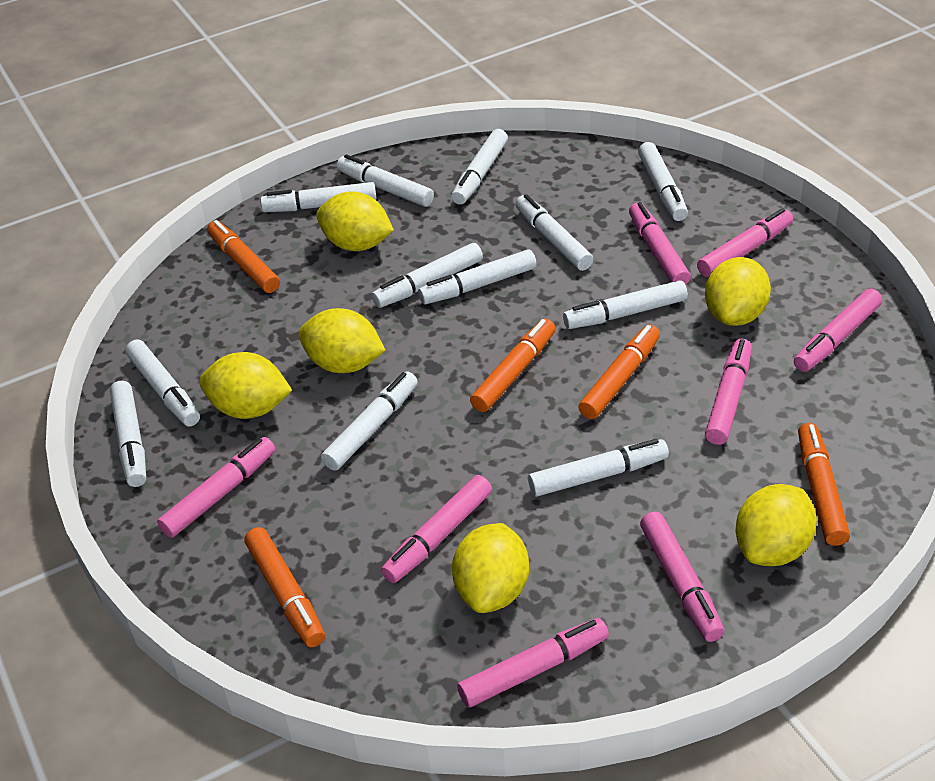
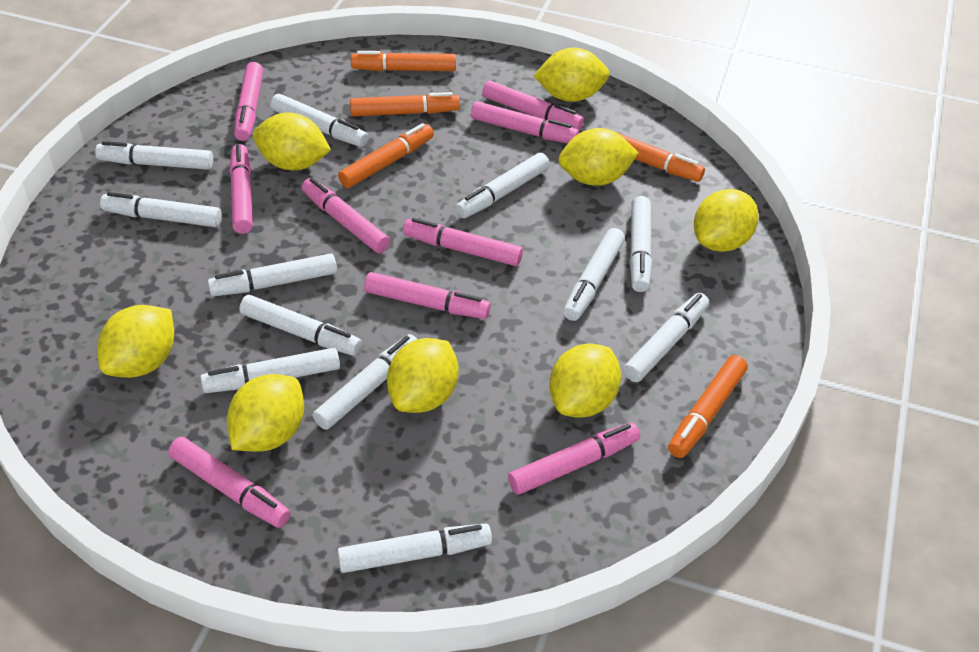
pink marker: [157,437,275,538] [381,475,492,583] [457,618,609,707] [629,202,691,285] [640,512,724,642] [697,208,793,277] [705,339,752,445] [794,288,882,372] = 8 -> [168,437,291,528] [229,144,253,234] [234,62,263,141] [302,178,390,253] [364,272,491,319] [403,218,523,266] [471,101,579,143] [482,81,584,130] [508,422,640,495] = 9
yellow lemon: [199,352,292,419] [298,308,385,373] [316,191,394,251] [452,523,529,613] [705,257,771,326] [736,484,817,566] = 6 -> [98,305,174,378] [227,374,304,452] [253,112,331,170] [387,338,459,413] [534,48,610,102] [549,343,621,418] [558,128,639,186] [694,189,759,252] = 8

